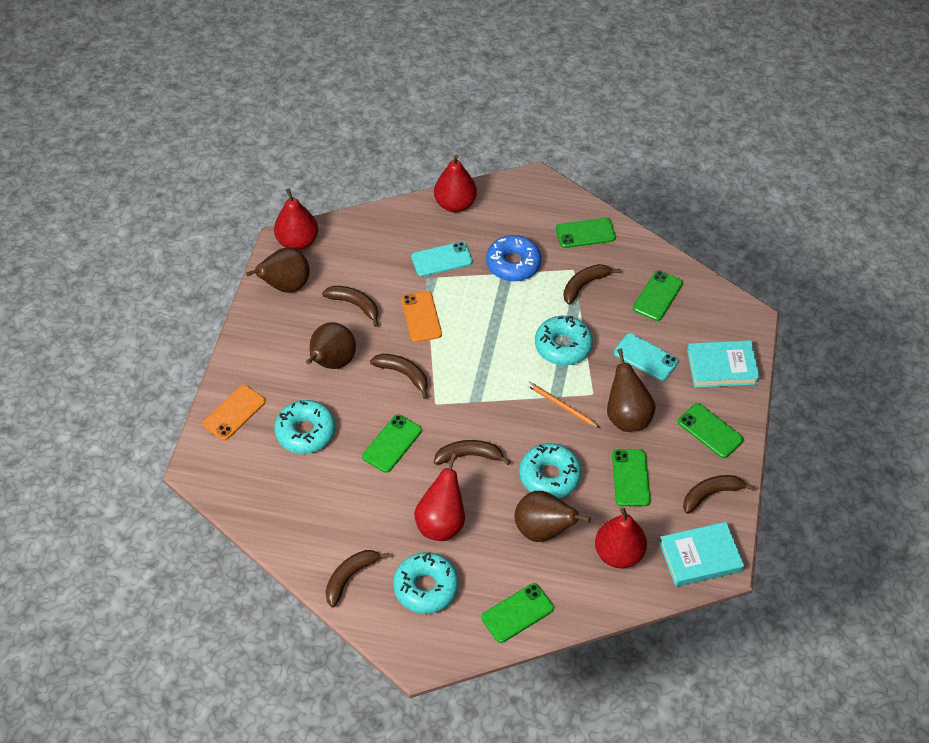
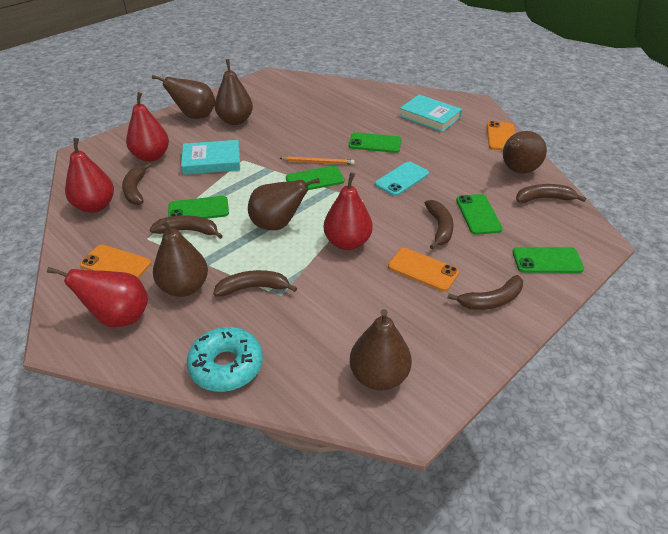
blue donut: [486,235,541,282] = 1 -> none = 0
brown pear: [246,248,310,293] [306,322,356,369] [515,491,591,542] [607,349,656,432] = 4 -> [152,75,215,119] [153,219,208,297] [215,59,253,125] [248,178,320,230] [350,309,412,391] [503,131,547,173] = 6
green phone: [362,414,422,473] [481,583,554,643] [556,218,616,248] [612,449,651,506] [633,270,683,321] [678,403,744,458] = 6 -> [168,196,229,219] [286,166,345,190] [349,132,402,153] [456,194,503,235] [512,247,584,273] = 5
orange phone: [202,385,265,441] [401,291,442,342] = 2 -> [80,245,151,278] [388,248,459,291] [487,121,515,150] = 3
turquoise donut: [274,400,335,454] [393,552,458,614] [519,443,581,499] [535,316,593,366] = 4 -> [187,327,263,392] = 1
turquoise phone: [411,242,472,277] [614,333,679,381] = 2 -> [375,161,429,196] = 1

